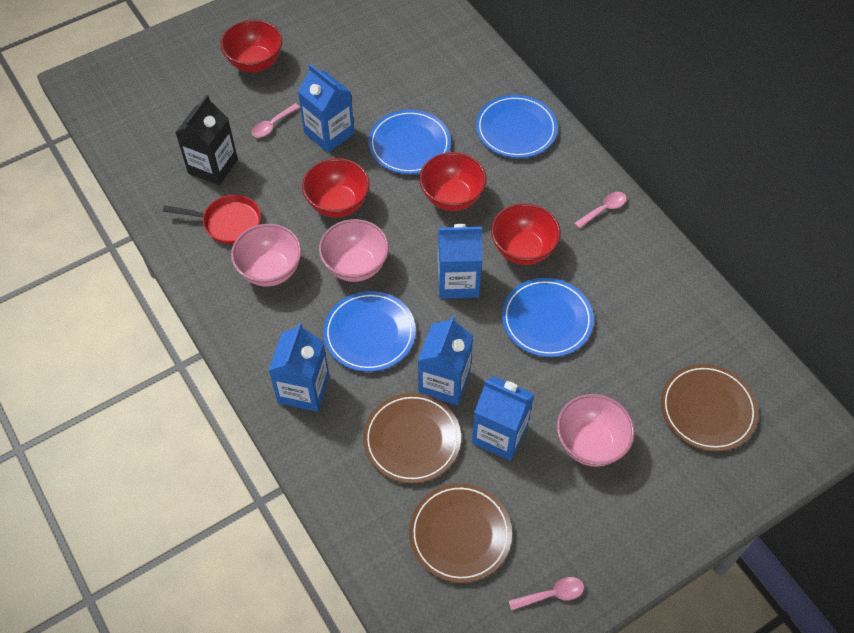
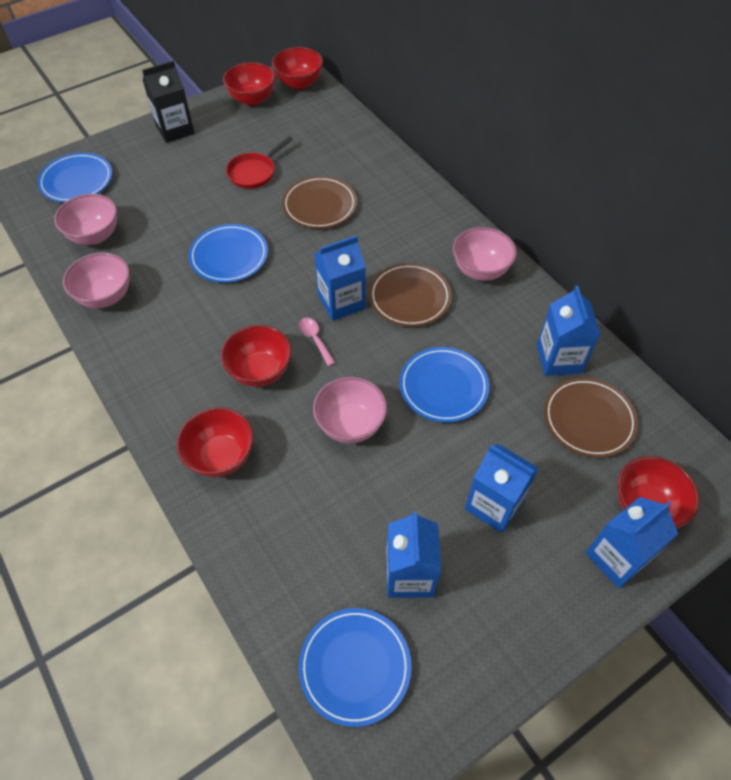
pink bowl: [231,224,302,286] [319,219,389,282] [557,394,635,467] = 3 -> [54,194,117,245] [63,252,130,308] [313,377,387,443] [453,227,517,281] = 4
pink spoon: [252,103,300,138] [509,577,584,611] [574,192,627,229] = 3 -> [299,318,335,366] = 1
red bowl: [220,20,282,72] [302,158,370,218] [419,152,487,211] [491,203,561,265] = 4 -> [177,407,254,477] [221,325,292,387] [223,62,275,106] [272,47,323,90] [618,456,700,529] = 5

